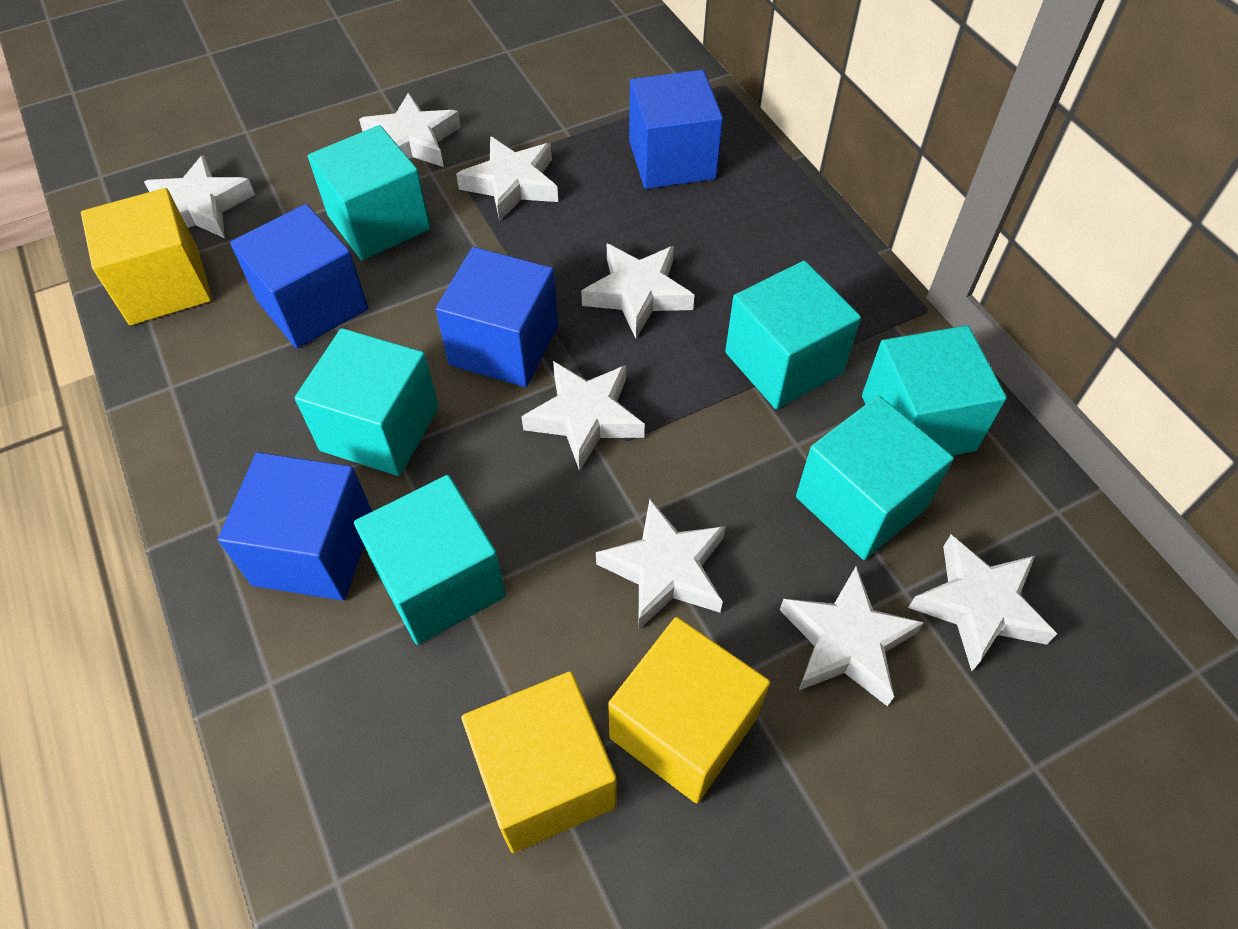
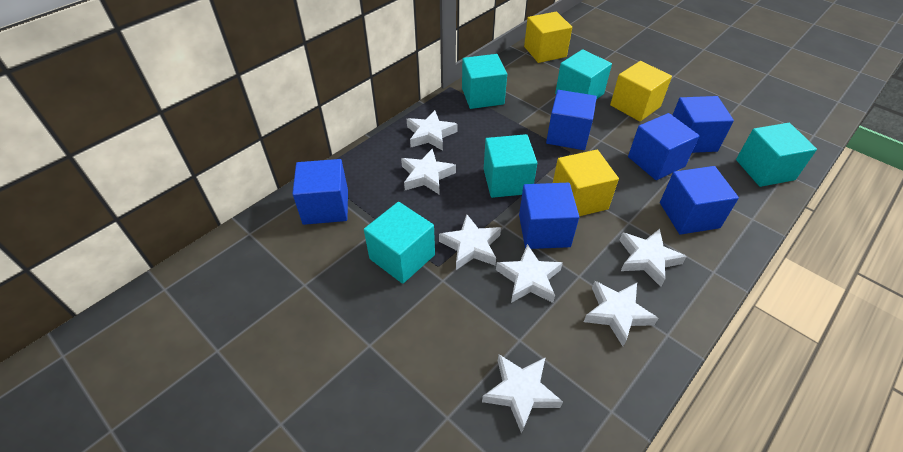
blue cube: [218,452,372,601] [230,204,368,348] [435,247,558,387] [629,70,723,189] = 4 -> [292,159,348,225] [519,183,579,249] [546,90,597,150] [628,113,700,180] [660,166,739,235] [673,96,734,153] = 6
turquoise cube: [295,328,439,476] [308,125,430,260] [354,475,506,645] [725,261,861,409] [796,395,954,560] [862,325,1007,456] = 6 -> [364,202,435,284] [462,54,507,109] [484,134,537,198] [555,49,612,99] [736,123,817,187] = 5
white star: [144,155,255,238] [359,92,461,167] [456,136,558,222] [521,361,645,471] [581,244,694,339] [596,499,726,629] [780,566,924,706] [908,535,1057,671] = 8 -> [401,149,456,195] [407,110,458,151] [439,214,501,270] [482,354,563,434] [496,244,563,303] [584,281,658,346] [619,229,687,287] = 7

